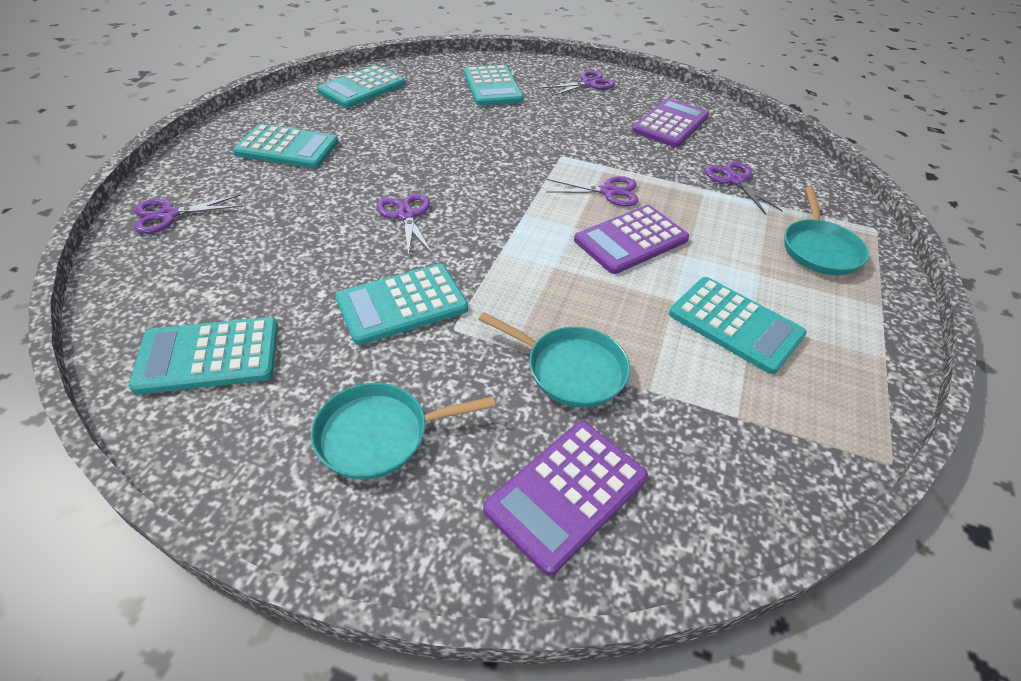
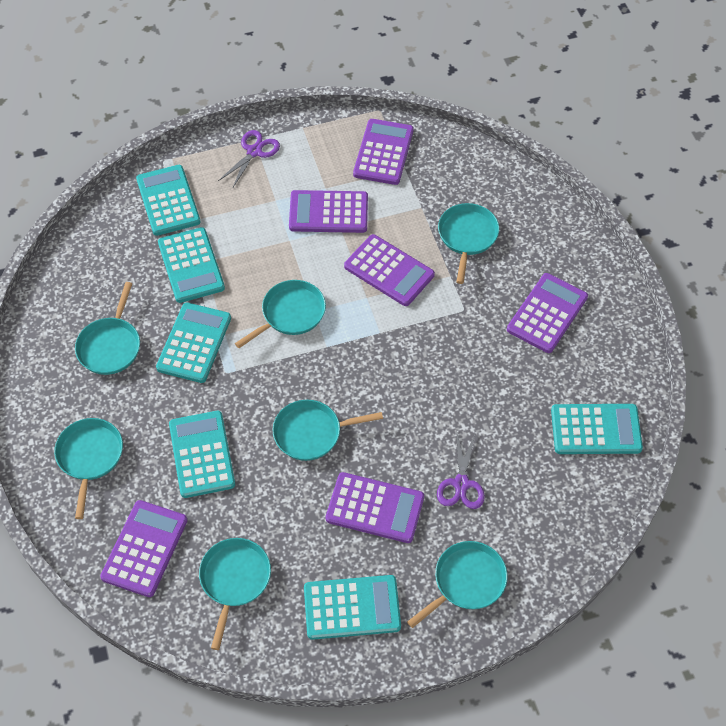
purple calculator: [483,421,648,576] [574,205,689,274] [632,98,709,147] = 3 -> [100,500,188,597] [289,190,368,233] [326,472,424,543] [344,234,435,306] [353,119,413,185] [507,273,588,353] = 6
purple scissors: [134,194,243,233] [377,193,432,257] [543,71,615,96] [546,176,639,207] [705,161,783,214] = 5 -> [218,130,280,189] [437,430,485,509] = 2
turquoise pan: [311,383,496,480] [478,312,630,408] [784,187,869,276] = 3 -> [54,418,123,519] [75,282,140,375] [199,538,271,650] [235,280,326,348] [272,400,383,461] [407,541,508,628] [438,203,499,284] = 7

